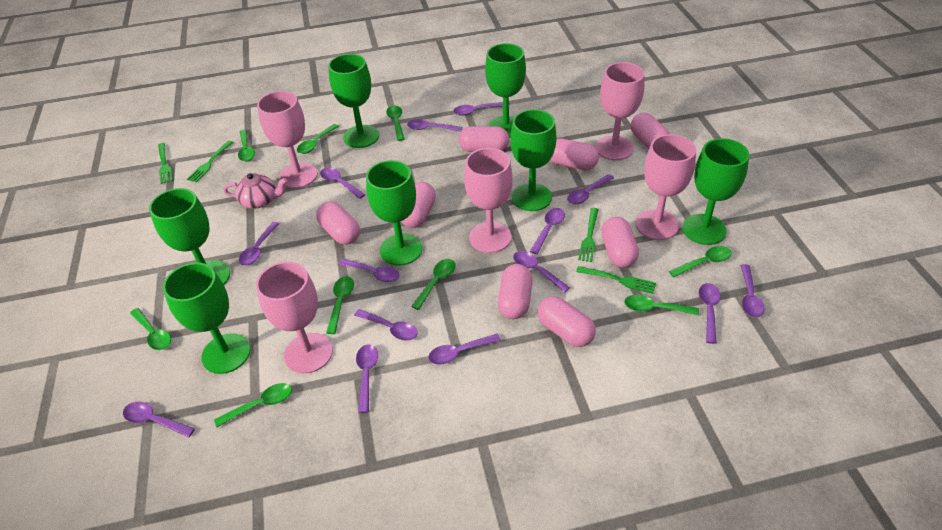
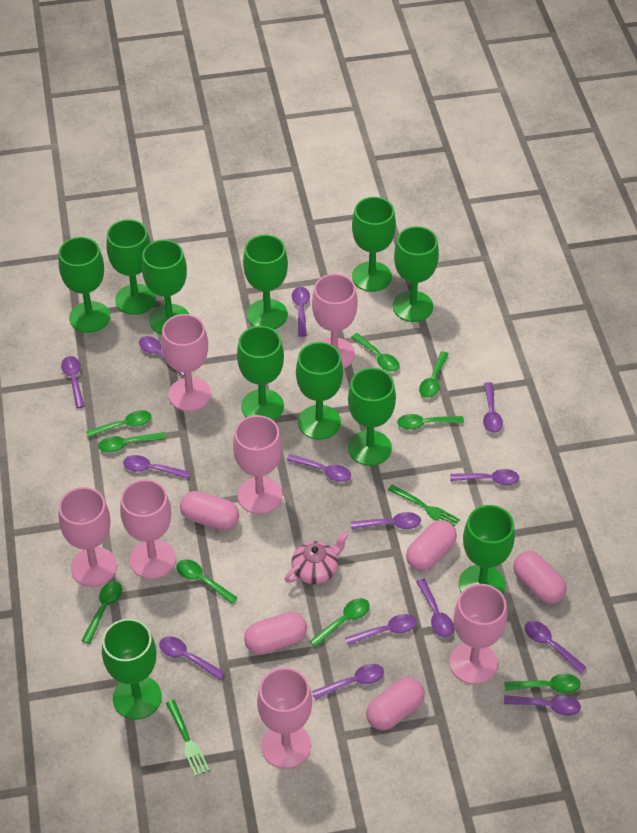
green fork: [158,143,173,184] [187,141,234,182] [576,266,656,294] [578,208,599,262] = 4 -> [166,700,210,776] [388,485,460,527] = 2
green goblet: [149,188,230,285] [163,263,251,374] [328,54,379,148] [366,160,422,265] [485,43,526,138] [511,109,556,211] [682,138,749,245] = 7 -> [59,237,110,333] [102,619,162,720] [106,219,156,315] [142,240,189,334] [237,326,284,421] [243,235,288,329] [296,342,343,440] [348,368,396,466] [352,197,396,292] [393,226,439,322] [459,505,515,594] = 11
pink capsule: [316,202,360,245] [401,182,436,228] [459,126,509,152] [498,264,532,319] [537,296,596,347] [550,138,599,170] [601,217,639,268] [631,113,670,149] = 8 -> [180,491,239,530] [244,612,307,655] [366,677,425,731] [406,520,457,571] [513,551,566,604] = 5
pink goblet: [256,262,333,374] [257,91,318,188] [464,148,513,253] [595,62,645,160] [636,134,696,240] = 5 -> [59,487,117,587] [120,479,176,579] [161,314,211,411] [233,415,282,514] [257,667,312,769] [312,274,358,369] [449,584,507,684] = 7

